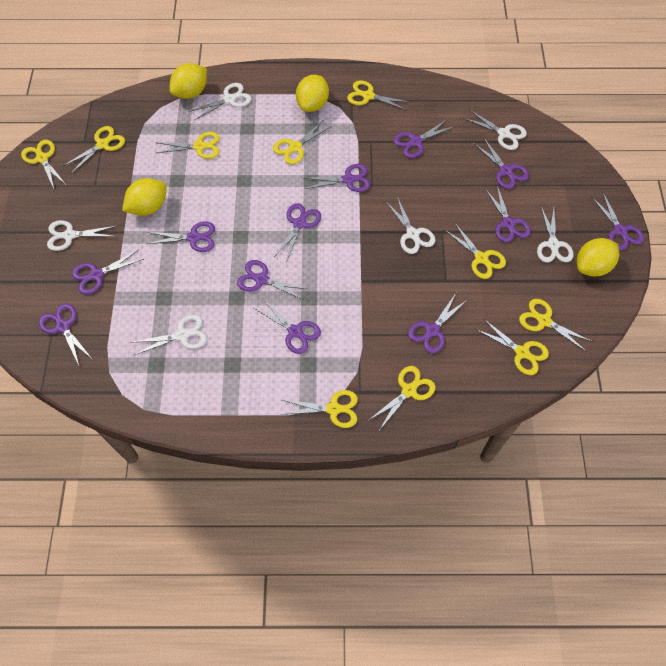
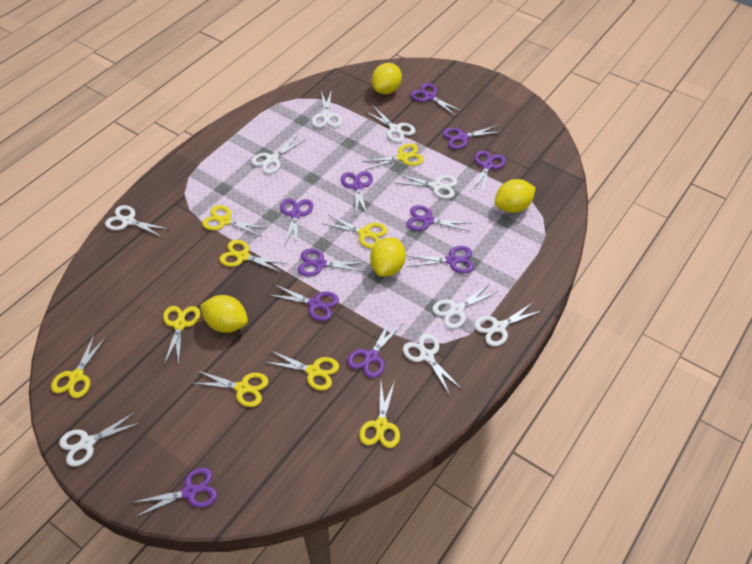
purple scissors: [39,303,92,367] [72,250,144,295] [147,222,215,252] [237,260,308,300] [254,299,321,354] [274,203,321,262] [304,164,370,192] [394,119,455,158] [408,293,467,353] [474,138,529,189] [485,186,531,243] [591,193,644,250] = 12 -> [134,468,217,517] [270,284,339,321] [280,199,313,246] [298,249,367,276] [341,171,373,217] [347,319,402,378] [406,205,471,232] [407,246,474,273] [410,83,463,116] [442,125,500,149] [471,150,506,194] = 11
white scissors: [47,220,117,251] [134,315,207,355] [189,83,251,120] [385,197,436,254] [463,110,527,150] [537,206,574,263] = 6 -> [59,412,140,467] [105,205,168,237] [251,135,305,174] [312,90,342,128] [365,106,416,143] [396,174,458,199] [403,334,461,395] [432,283,497,329] [474,303,541,347] = 9
yellow scissors: [21,139,66,191] [63,126,125,174] [155,132,220,159] [273,120,332,164] [280,390,358,428] [347,80,409,110] [369,366,435,429] [445,222,506,279] [475,319,549,375] [519,299,593,352] = 10 -> [51,335,107,398] [163,306,200,366] [192,371,268,407] [202,205,268,237] [219,240,288,273] [264,350,339,391] [322,214,387,249] [359,381,400,448] [362,144,424,170] = 9

